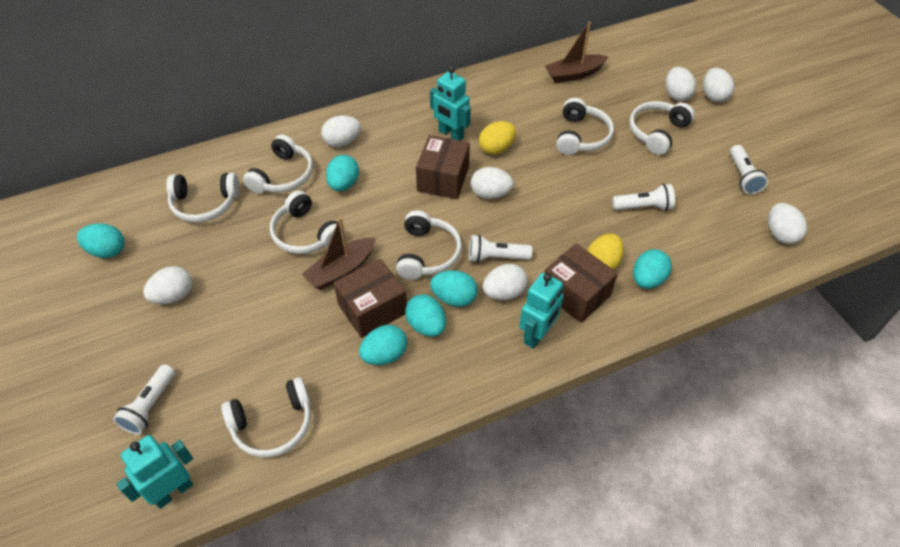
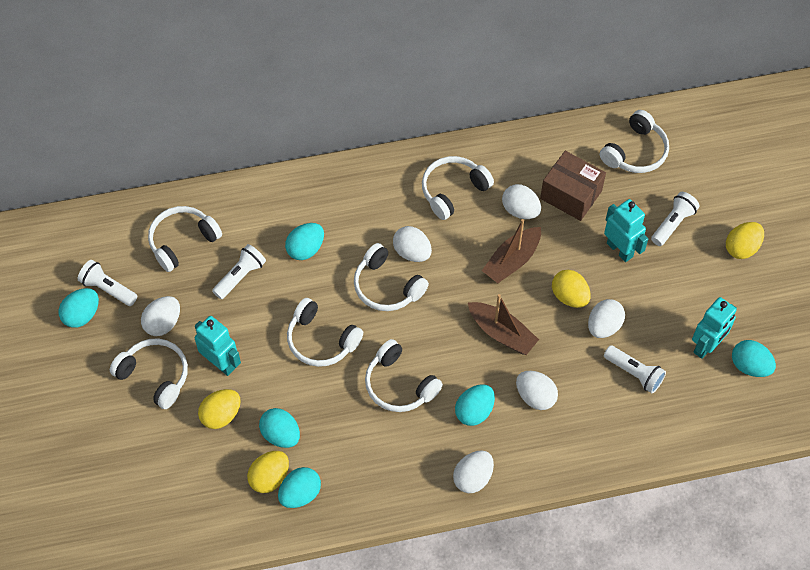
brown box: [334,259,407,338] [416,135,470,199] [544,243,618,323] = 3 -> [540,151,606,221] = 1
white egg: [143,266,192,304] [321,115,361,147] [471,167,514,199] [483,263,528,300] [666,67,696,101] [703,68,734,102] [768,203,807,244] = 7 -> [141,296,180,336] [393,226,432,262] [453,450,494,493] [502,184,541,219] [516,371,558,410] [588,299,625,338] = 6
yellow egg: [479,121,516,155] [587,234,624,270] = 2 -> [198,389,241,429] [247,451,289,493] [552,270,590,308] [726,222,764,259] = 4

